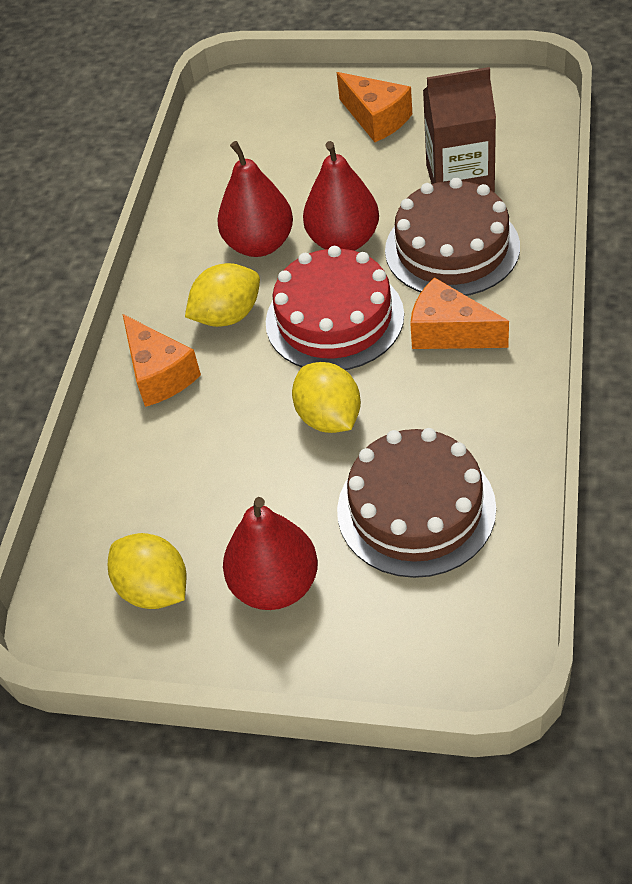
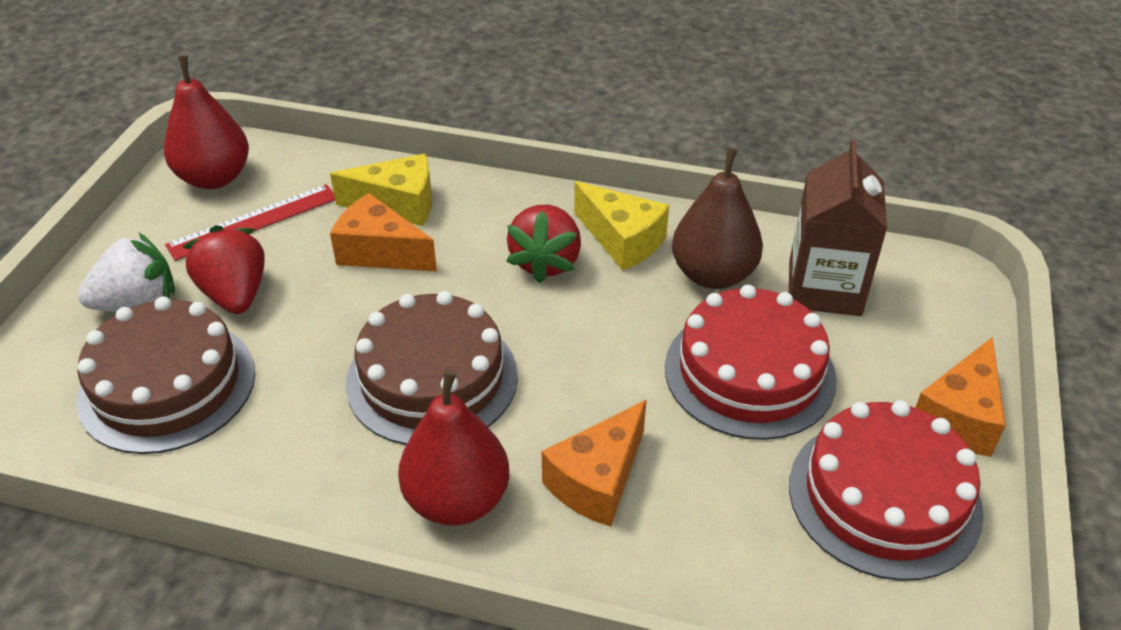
brown pear: none = 0 -> [672,147,763,289] = 1
red cake: [266,246,404,370] = 1 -> [665,285,837,440] [789,400,984,581] = 2
red pear: [217,141,293,257] [223,497,318,610] [303,141,379,251] = 3 -> [164,55,249,189] [398,369,509,526] = 2
red ruler: none = 0 -> [165,184,335,261] = 1
red strawberry: none = 0 -> [182,225,265,314] [506,205,581,283] = 2
white strawberry: none = 0 -> [78,232,175,312] = 1
yellow cheese: none = 0 -> [330,154,432,226] [574,181,669,271] = 2
yellow lemon: [108,533,186,609] [185,263,260,327] [292,362,361,433] = 3 -> none = 0

